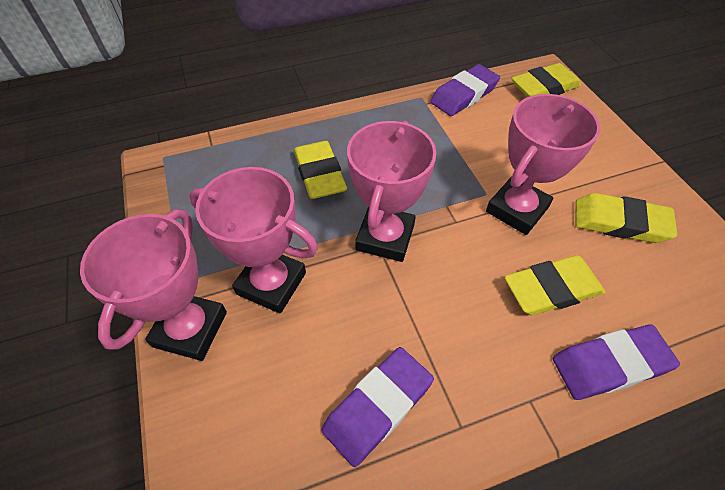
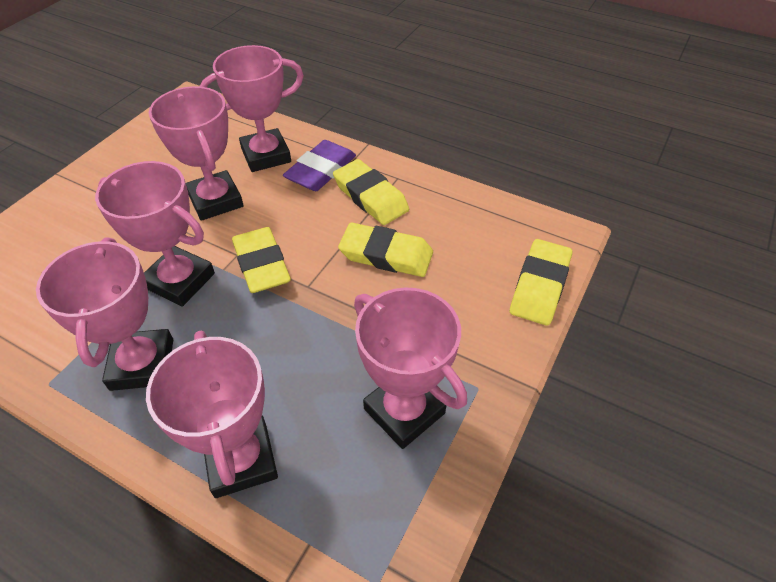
pink trophy: [80,209,227,361] [190,167,318,314] [347,120,436,262] [486,94,600,235] = 4 -> [36,237,173,391] [95,161,215,307] [146,330,278,498] [149,86,244,221] [199,45,304,172] [354,287,467,449] = 6
purple eraser: [321,347,434,467] [430,64,500,116] [553,324,680,400] = 3 -> [283,140,356,191] = 1

